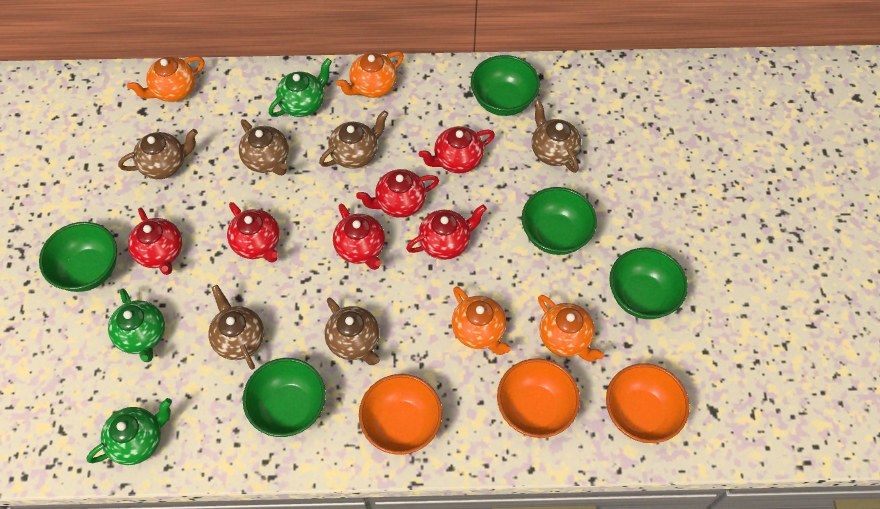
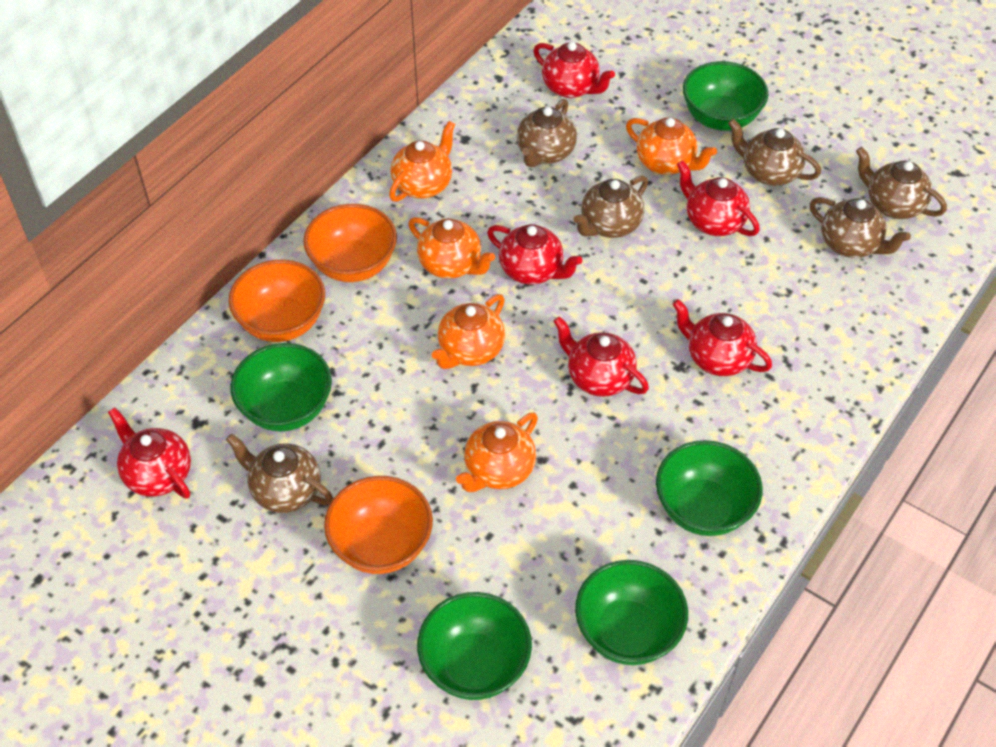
green teapot: [87,398,172,465] [108,288,165,362] [269,58,332,117] = 3 -> none = 0
orange teapot: [127,56,204,102] [336,51,404,98] [452,287,511,355] [538,295,604,361] = 4 -> [389,121,455,202] [408,217,495,279] [432,294,505,369] [456,412,538,492] [626,117,717,175] = 5

